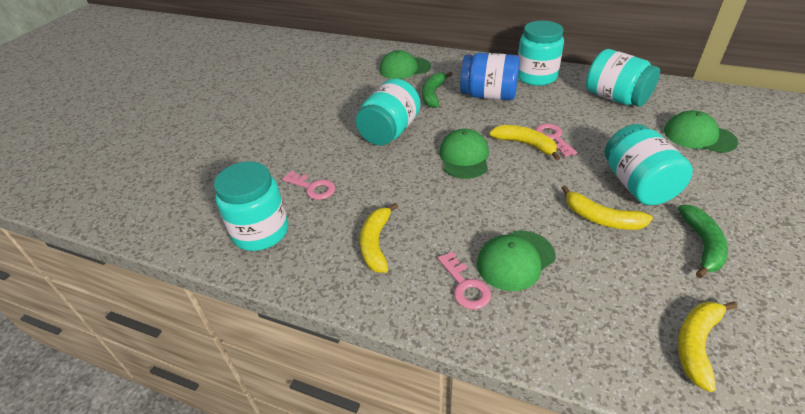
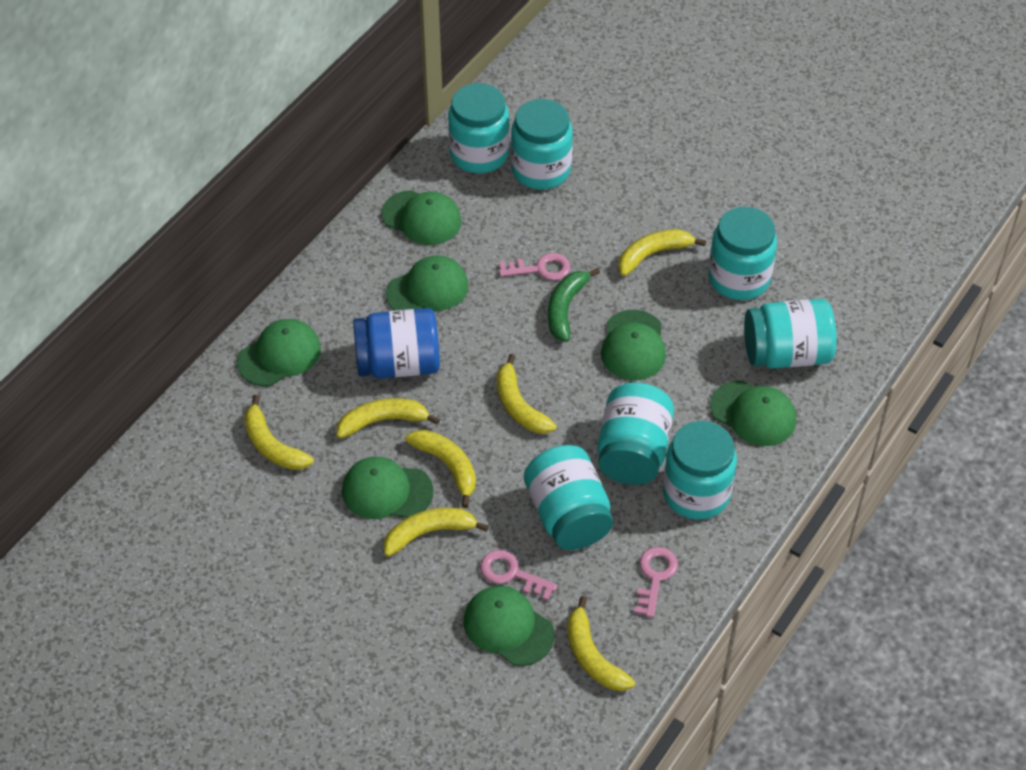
green banana: [422,72,453,108] [678,205,728,278] = 2 -> [548,268,600,342] = 1
green cap: [380,50,431,79] [439,129,489,179] [477,231,555,291] [664,110,738,153] = 4 -> [237,319,321,386] [342,457,433,519] [381,190,462,245] [386,255,469,311] [463,586,554,666] [601,310,666,380] [710,380,796,446] = 7
turquoise jar: [214,162,288,251] [356,79,421,145] [518,21,564,86] [586,49,660,107] [605,124,693,205] = 5 -> [448,83,510,173] [511,99,573,190] [524,445,613,550] [598,382,674,485] [663,421,737,520] [708,207,777,300] [744,299,836,369] = 7
yellow banana: [360,203,398,273] [489,125,560,161] [562,185,653,230] [678,302,737,392] = 4 -> [244,395,314,470] [336,398,440,438] [383,508,489,557] [405,430,476,508] [497,354,557,434] [567,596,635,691] [618,229,706,276] = 7

